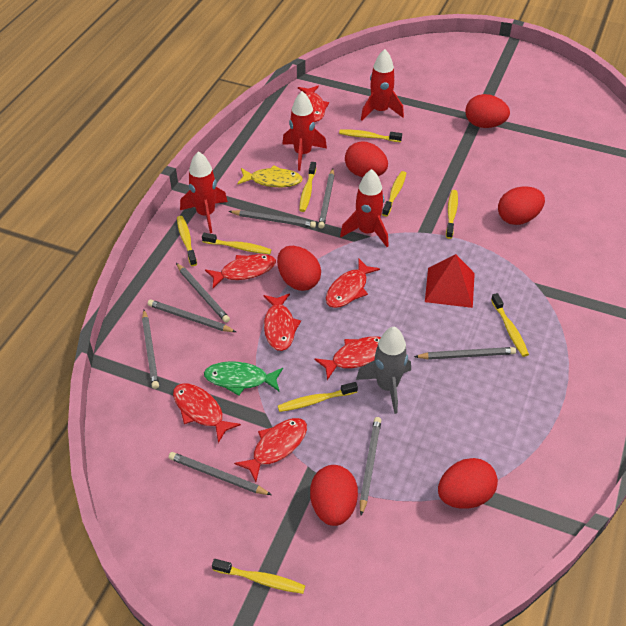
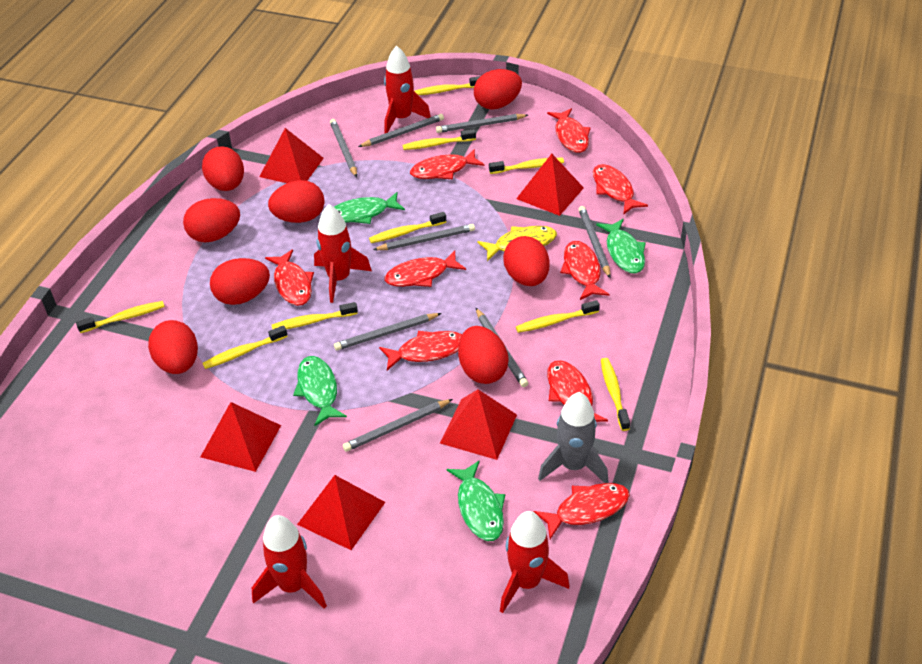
green fish: [204,362,283,396] = 1 -> [293,356,347,426] [334,192,405,224] [446,460,505,541] [596,219,646,273] = 4
red egg: [277,246,321,291] [310,465,358,526] [345,141,388,177] [438,458,498,508] [465,94,510,128] [498,187,545,225] = 6 -> [148,320,198,374] [183,198,240,242] [202,146,244,191] [210,258,270,305] [268,180,324,223] [458,326,509,384] [474,69,522,110] [503,236,549,286] = 8
red fish: [173,383,241,443] [205,254,276,288] [234,418,307,482] [263,293,301,351] [298,86,329,122] [314,336,381,380] [326,258,380,308] = 7 -> [265,249,314,306] [379,331,462,371] [384,250,466,287] [410,149,484,179] [533,483,630,539] [547,108,591,153] [547,360,608,422] [560,241,610,300] [593,164,648,215] = 9
red pyramid: [425,254,475,308] = 1 -> [200,402,281,472] [259,128,324,183] [297,475,385,550] [440,389,517,460] [516,154,584,216] = 5

